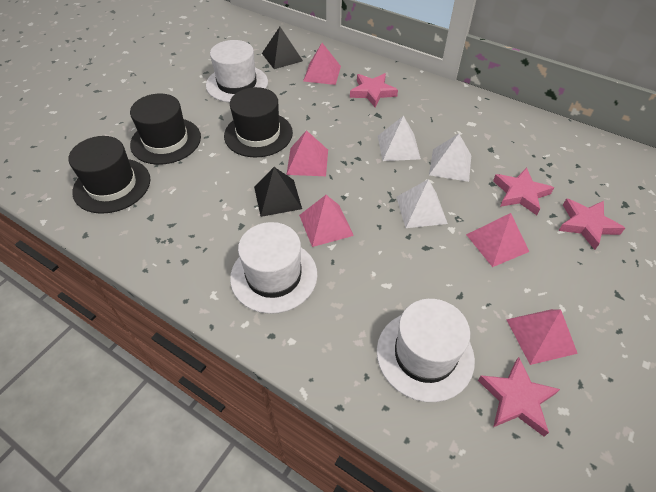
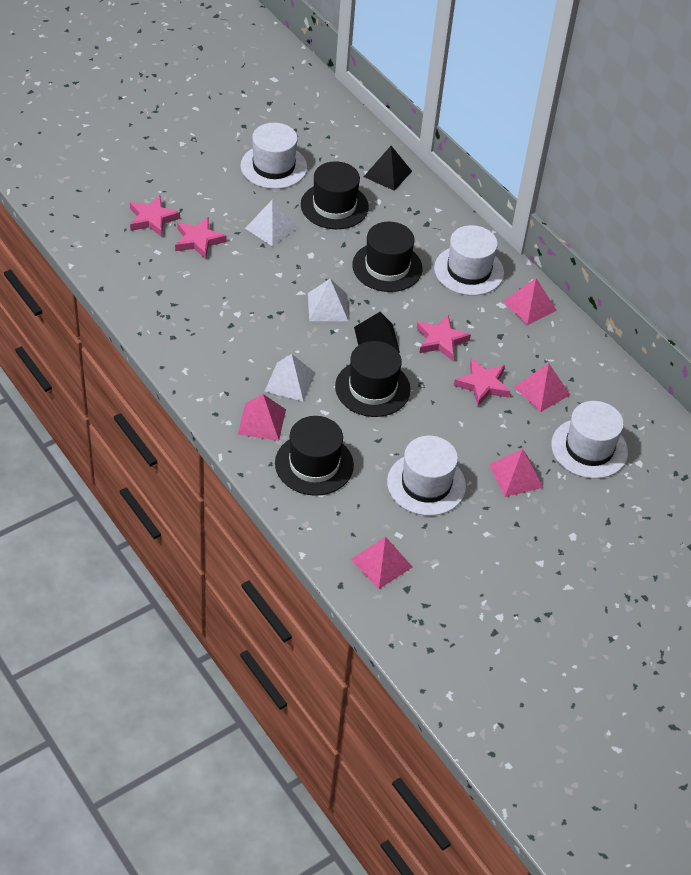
black hat: [68,136,150,214] [130,94,201,165] [224,87,293,158] = 3 -> [275,416,354,496] [301,161,369,229] [335,341,411,417] [352,222,423,292] = 4
white hat: [206,40,268,102] [230,222,317,314] [377,299,475,402] = 3 -> [240,123,307,189] [387,436,466,516] [434,225,504,296] [551,401,628,479] = 4

